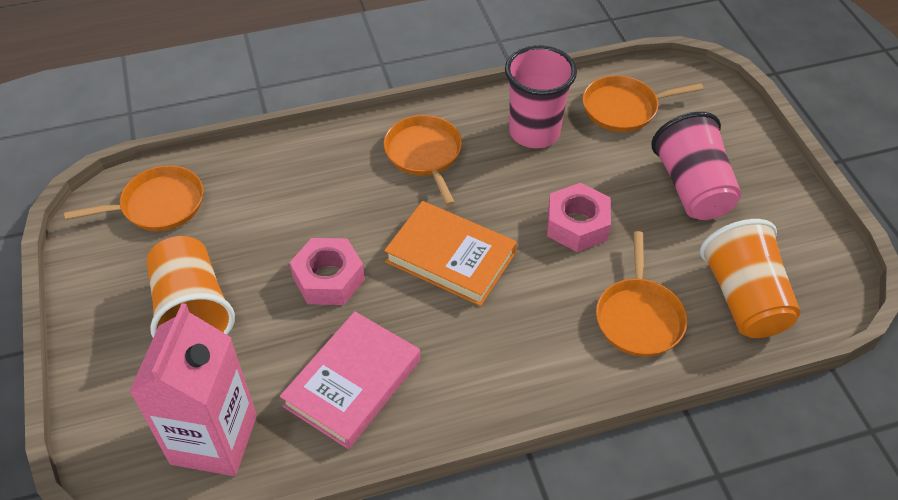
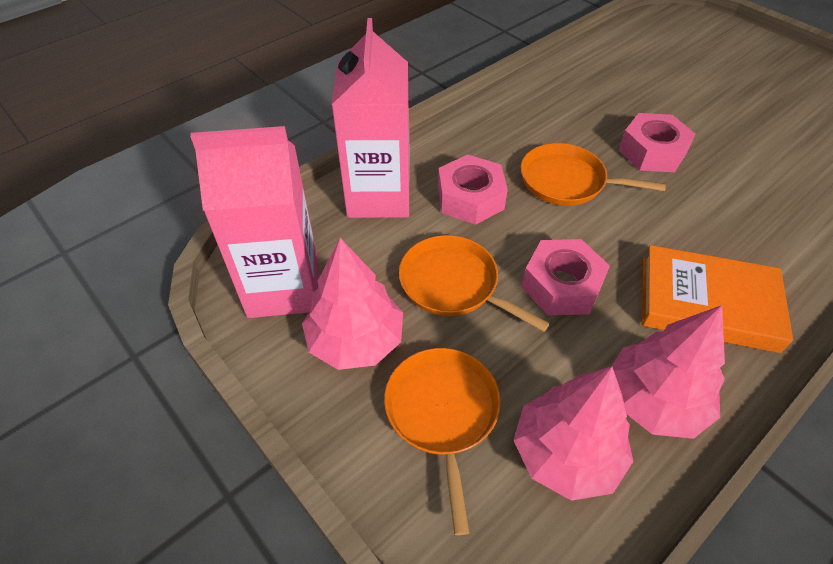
orange cup: [147,236,235,337] [700,219,801,338] = 2 -> none = 0
orange pan: [64,165,203,231] [384,115,462,206] [583,75,704,132] [596,231,687,357] = 4 -> [384,348,501,535] [399,235,550,332] [521,143,666,206] = 3
pink book: [280,311,420,449] = 1 -> none = 0
pink carton: [129,303,257,476] = 1 -> [190,126,318,318] [331,18,409,218] = 2
pink cup: [505,45,577,148] [652,112,741,220] = 2 -> none = 0
pink nut: [290,238,365,305] [547,183,611,252] = 2 -> [438,154,508,225] [522,239,610,315] [619,113,696,173] = 3
pink tree: none = 0 -> [302,238,403,370] [513,367,633,501] [612,305,725,439] = 3

